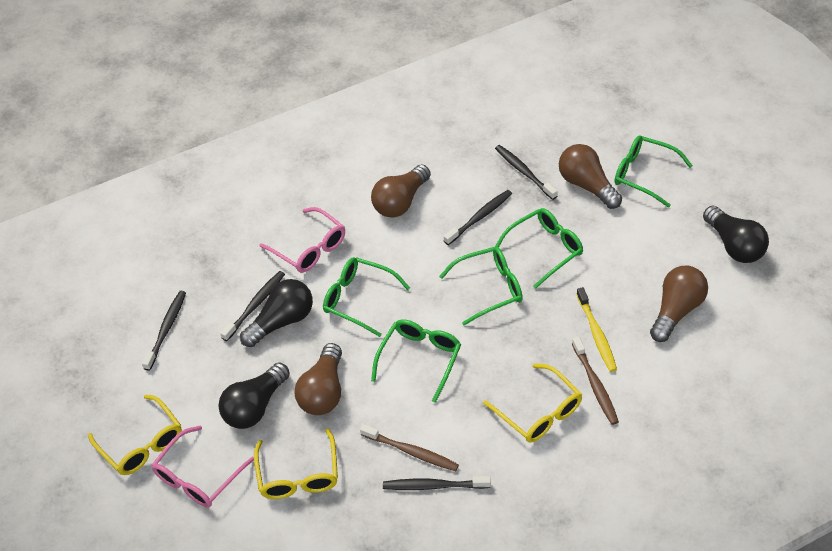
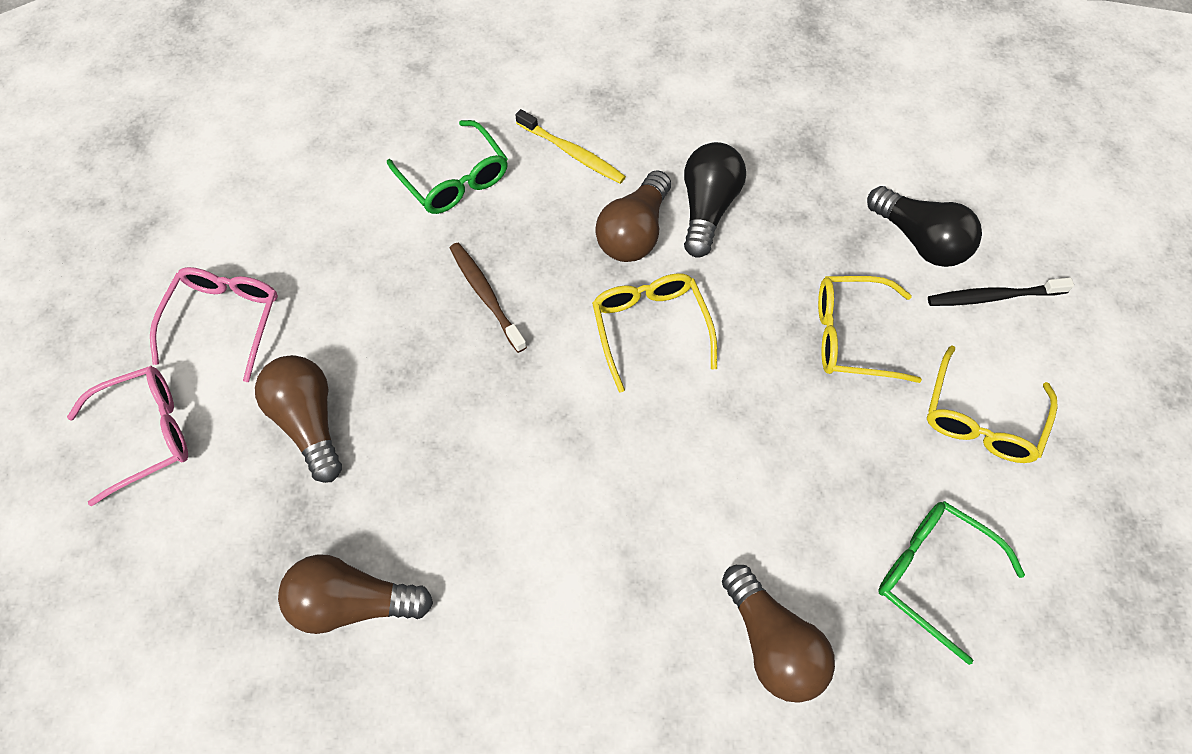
black light bulb: [218,363,290,429] [240,279,313,347] [703,205,769,263] = 3 -> [684,142,746,257] [867,186,982,267] = 2
black toothbrush: [142,291,186,371] [220,271,285,341] [383,476,491,490] [444,190,512,245] [495,145,558,200] = 5 -> [928,278,1074,306] = 1
brown toothbrush: [360,424,459,471] [572,336,619,425] = 2 -> [450,243,527,353] = 1
green glasses: [323,257,410,337] [371,320,461,403] [439,247,523,325] [495,208,583,289] [615,136,693,208] = 5 -> [387,120,508,214] [878,501,1025,665] = 2

